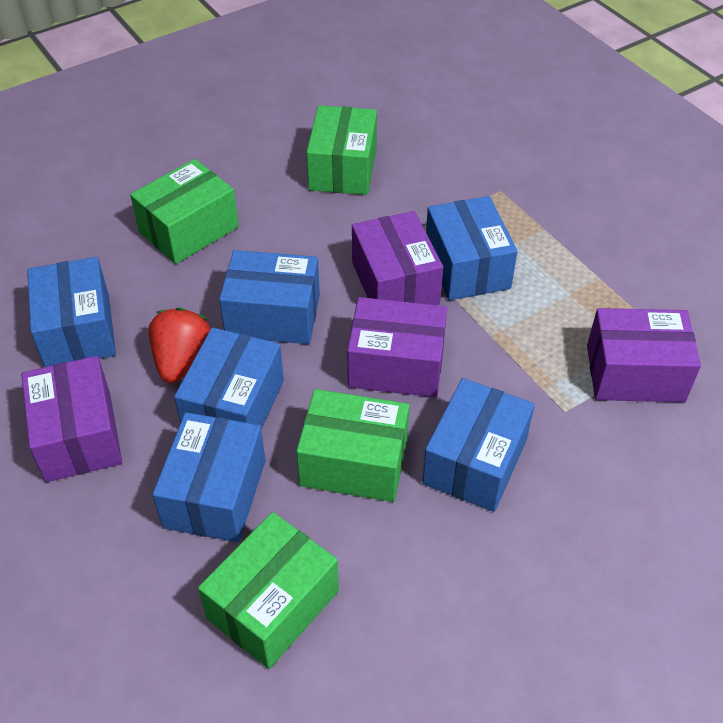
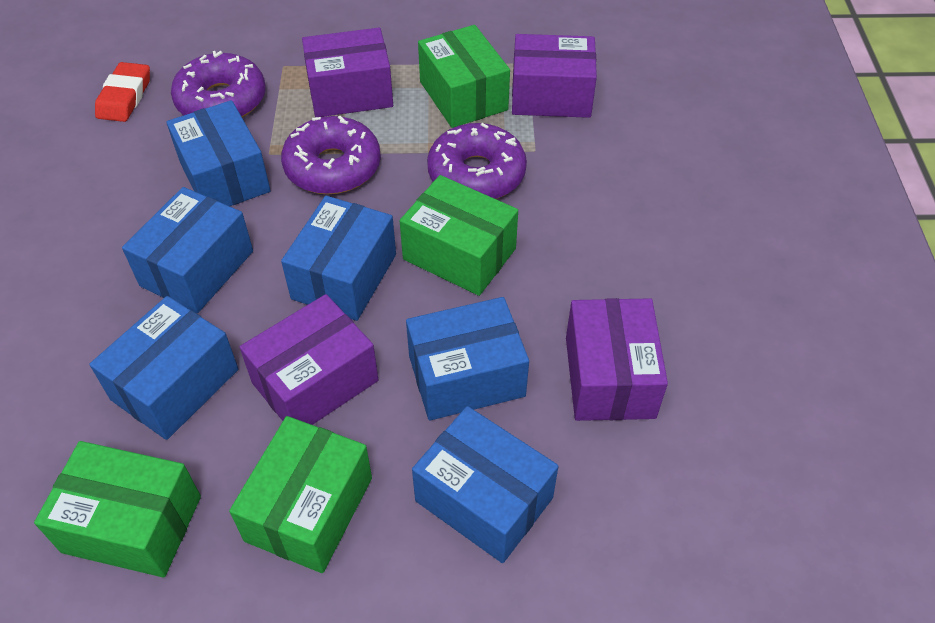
purple donut: none = 0 -> [171,51,266,117] [281,116,381,194] [427,123,527,199] = 3
red eraser: none = 0 -> [95,62,150,122] = 1
red strawberry: [149,307,211,383] = 1 -> none = 0

